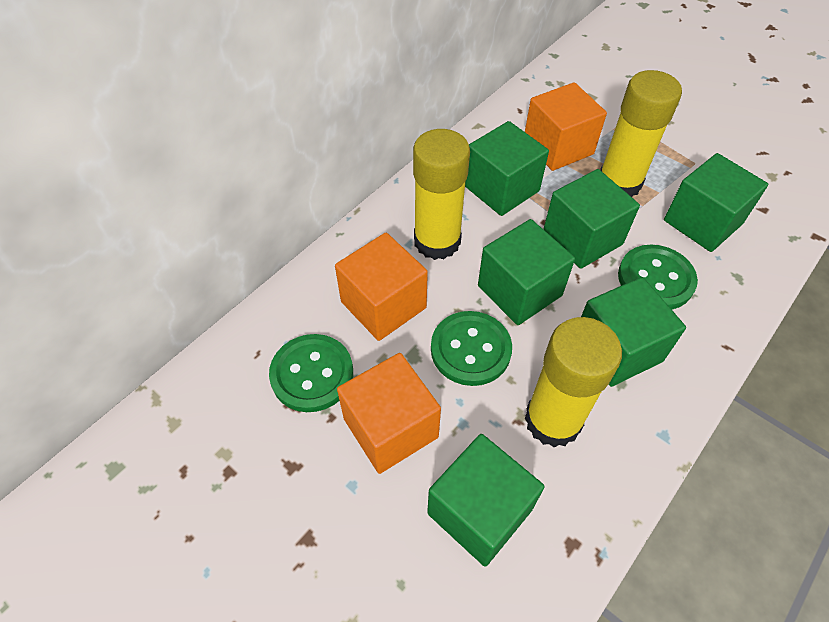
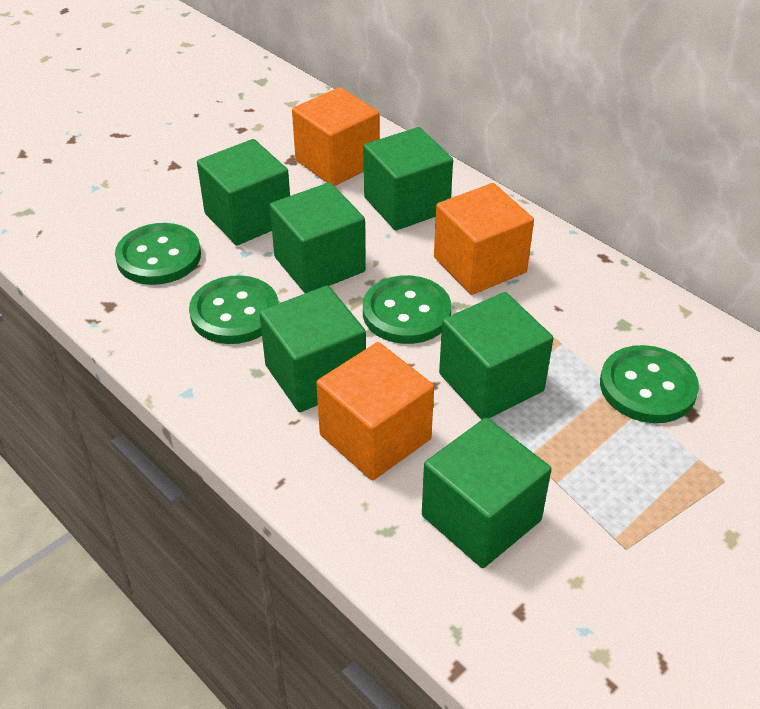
green button: [269,334,353,412] [431,311,512,386] [618,245,698,309] = 3 -> [115,223,201,285] [189,275,279,344] [363,275,452,344] [600,345,699,423] = 4
yellow glue stick: [413,129,470,260] [525,317,622,448] [600,70,682,197] = 3 -> none = 0

